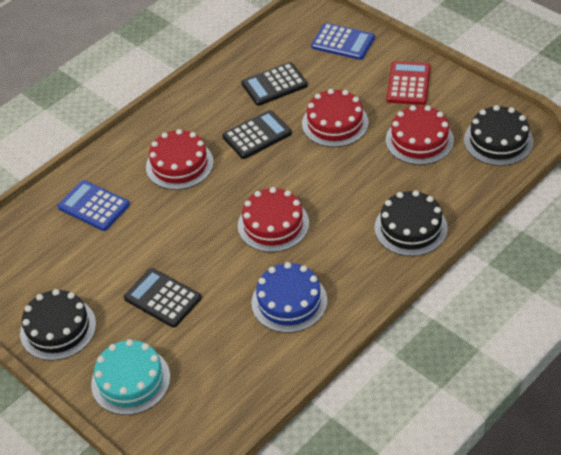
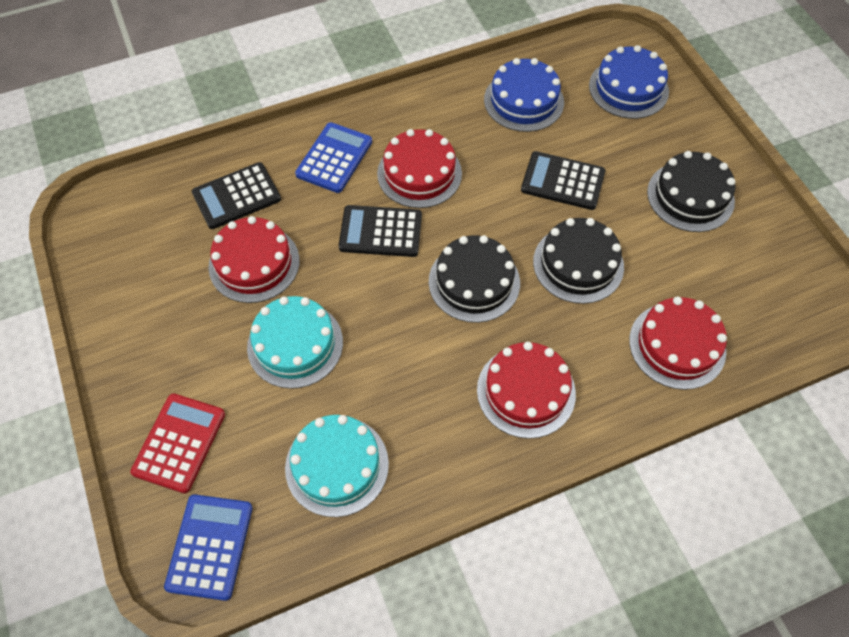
blue cake: [252,262,327,333] = 1 -> [484,58,564,132] [589,45,669,119] = 2
turquoise cake: [91,339,170,415] = 1 -> [247,296,343,389] [285,415,389,517] = 2

